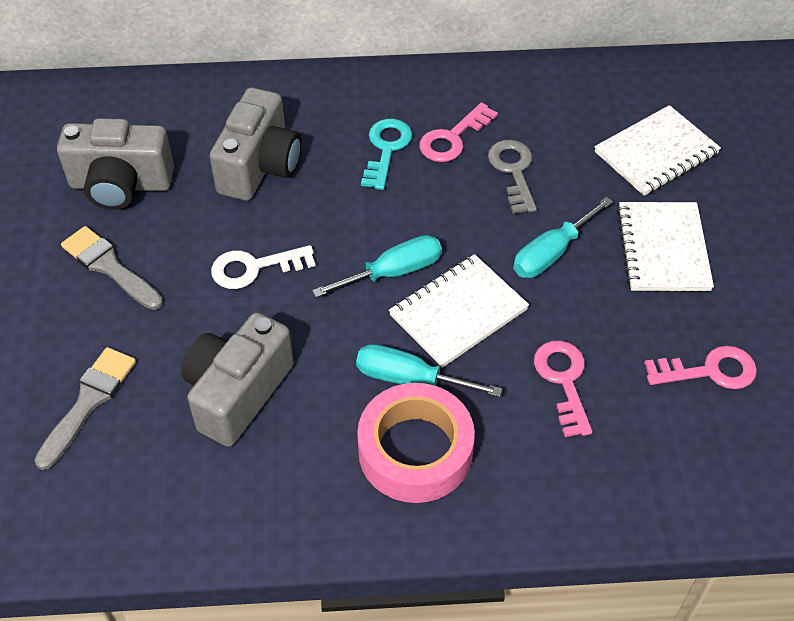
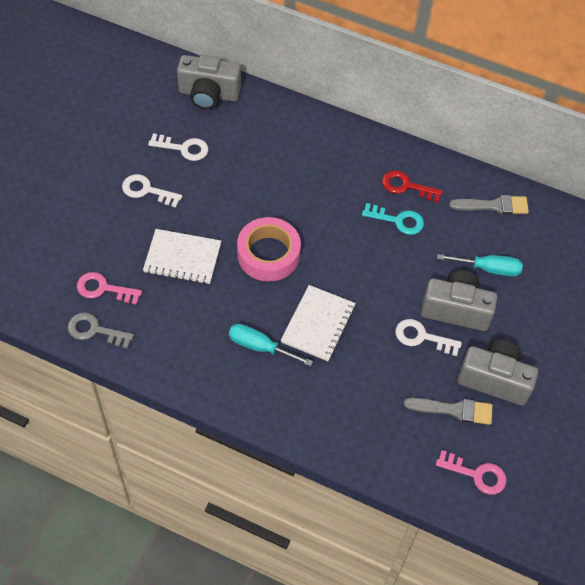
pink key: [419,102,498,162] [534,341,593,437] [644,346,757,389] = 3 -> [77,272,142,304] [436,450,506,495] = 2
red key: none = 0 -> [382,170,443,203] = 1
turquoise screwdriver: [312,235,442,298] [356,344,502,397] [513,197,613,278] = 3 -> [229,324,313,366] [437,254,523,277] = 2
white key: [211,245,315,289] = 1 -> [122,174,182,207] [148,133,208,161] [396,319,462,356] = 3
white notebook: [389,254,529,368] [595,105,721,196] [617,202,714,291] = 3 -> [143,229,221,284] [281,285,356,361] = 2

